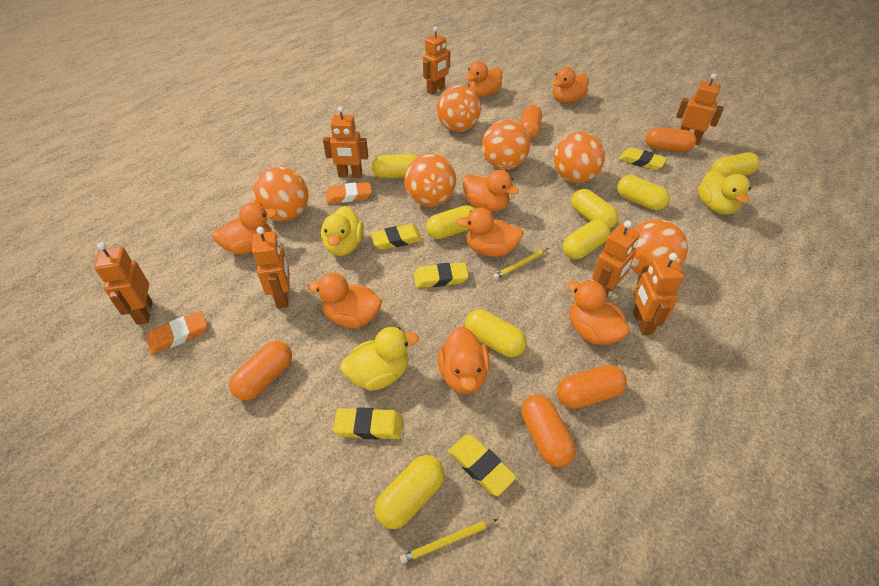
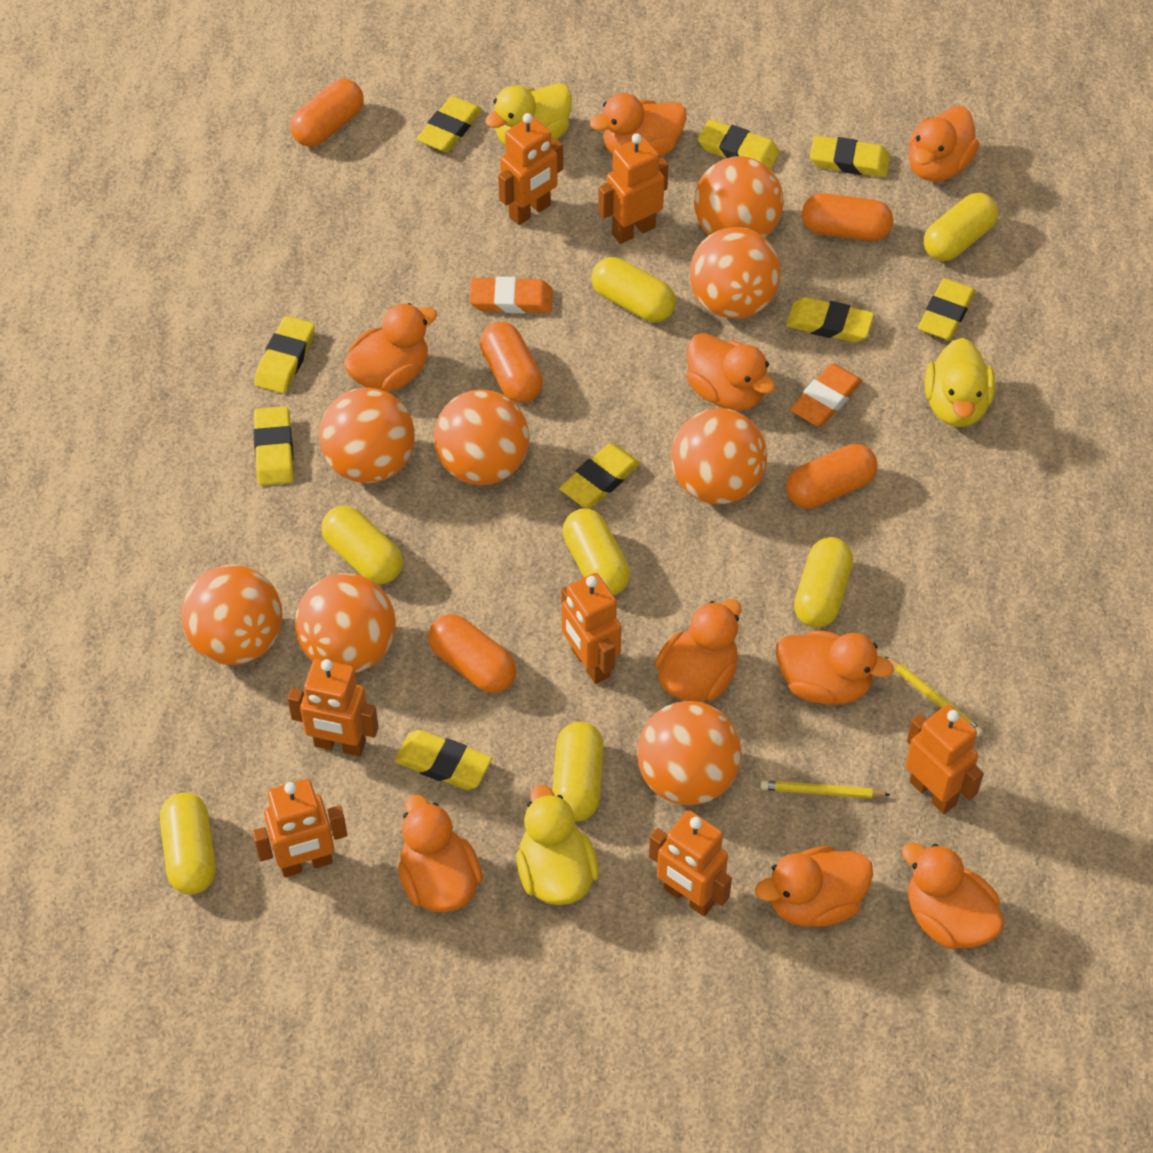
orange ball: [253,167,309,221] [404,154,456,207] [436,85,481,132] [482,120,530,170] [554,132,605,183] [630,219,688,275] = 6 -> [181,565,283,665] [295,573,396,673] [319,388,415,483] [434,389,529,485] [637,701,741,805] [671,408,767,504] [689,227,781,319] [694,156,784,238] = 8
orange duck: [212,202,277,254] [308,273,382,328] [438,327,490,394] [456,208,523,257] [463,170,519,212] [465,61,502,97] [552,67,588,103] [568,280,630,345] = 8 -> [343,303,438,392] [398,795,483,912] [590,93,687,157] [655,599,742,702] [687,333,775,411] [755,846,873,927] [776,630,894,705] [902,842,1004,949] [909,106,979,182] = 9
yellow capsule: [372,154,418,178] [375,455,445,529] [426,205,475,239] [465,310,527,357] [563,220,610,259] [571,189,618,228] [617,175,670,210] [711,152,760,178] = 8 -> [160,792,216,894] [321,506,403,584] [552,722,604,822] [563,508,630,595] [591,257,676,322] [794,537,853,628] [924,193,998,261] = 7
yellow eraser: [333,407,403,440] [370,224,423,250] [414,263,469,288] [448,434,517,496] [619,147,667,170] = 5 -> [254,316,315,394] [254,406,293,486] [394,730,492,790] [417,96,482,152] [559,443,640,508] [698,120,780,169] [786,297,874,342] [810,136,890,177] [918,278,975,340] = 9

